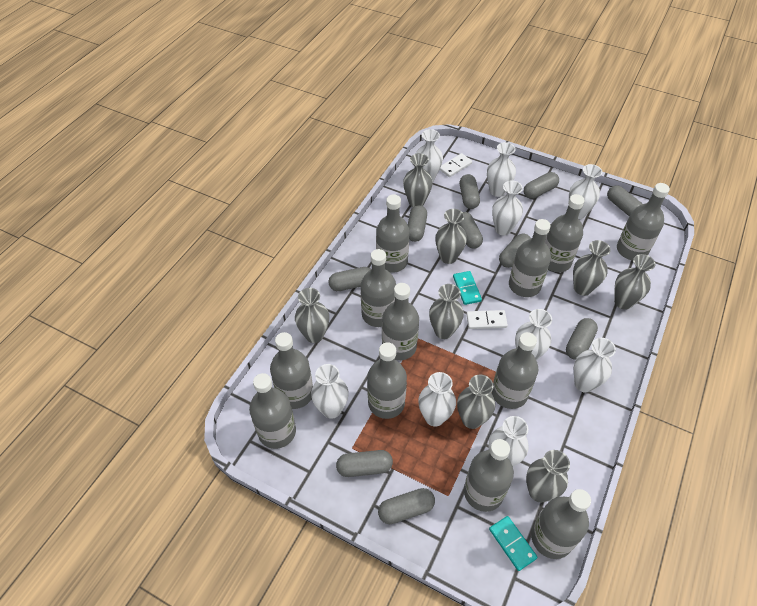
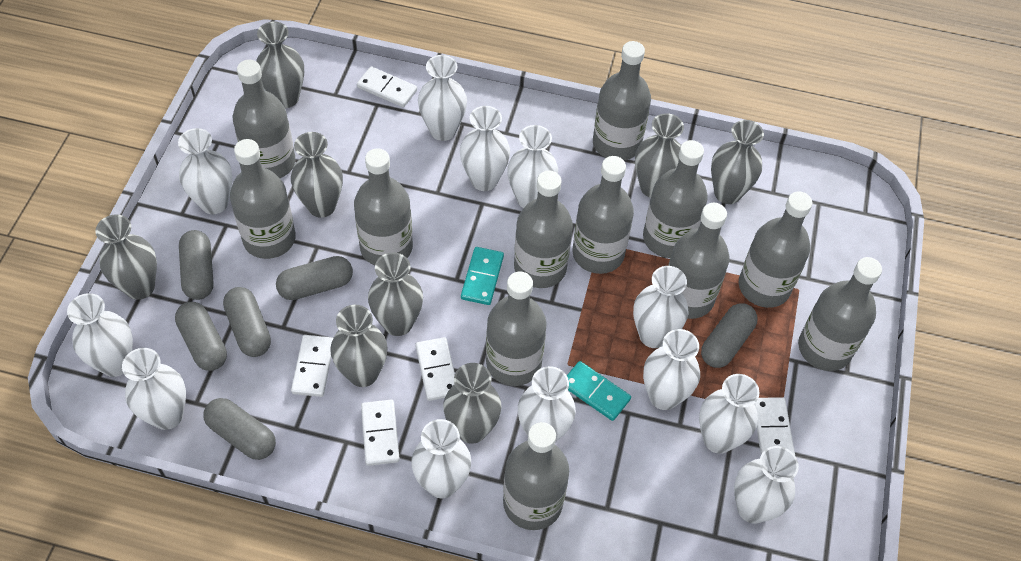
grey capsule: [328,267,371,291] [336,450,393,477] [378,488,435,524] [408,205,427,242] [458,212,483,249] [460,174,480,209] [499,233,531,268] [524,172,559,199] [566,318,598,360] [607,185,642,216] = 10 -> [175,302,227,371] [179,230,214,300] [203,398,276,460] [223,287,271,357] [276,256,353,300] [701,303,758,368] = 6
white domino: [440,153,472,177] [466,310,508,329] = 2 -> [291,335,333,397] [357,66,417,107] [361,400,400,466] [415,337,455,401] [754,397,795,455] = 5
white vase: [311,364,349,419] [416,129,443,182] [418,372,456,427] [487,142,516,197] [488,416,529,466] [492,181,523,235] [515,309,552,360] [569,164,602,219] [574,338,616,393] = 9 -> [67,293,133,377] [122,348,186,430] [178,128,232,214] [411,419,471,498] [418,55,467,141] [460,106,510,191] [507,125,558,208] [518,366,576,442] [633,266,689,348] [643,329,700,410] [699,374,759,454] [734,446,799,524] = 12

